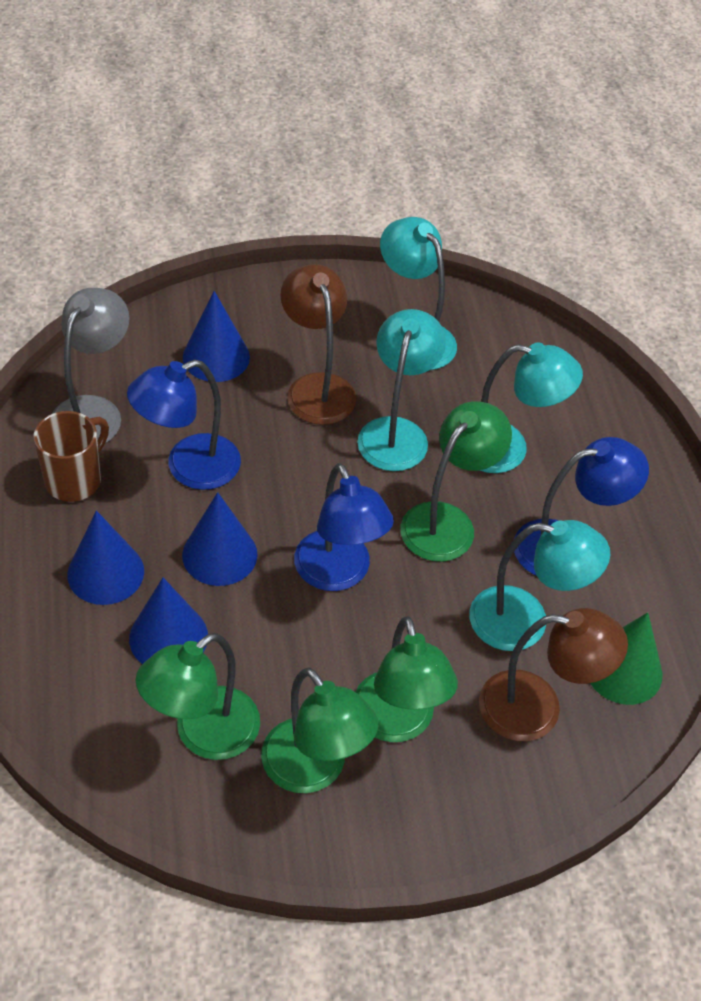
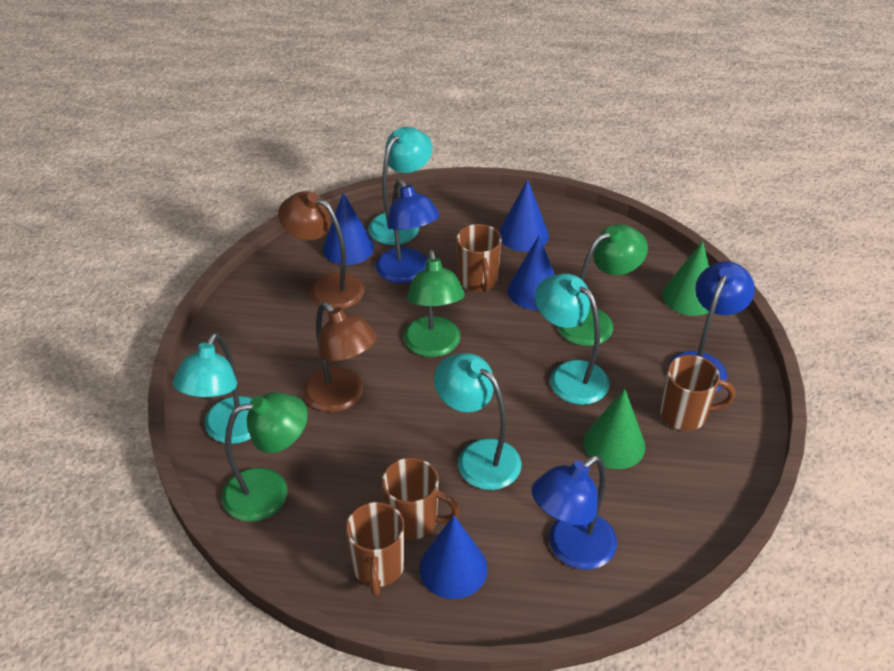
brown mug: [34,411,109,502] = 1 -> [346,502,405,596] [382,458,460,540] [456,224,502,292] [660,355,735,431] = 4
green cone: [590,612,663,705] = 1 -> [583,389,645,469] [662,241,709,316] = 2
green lamp: [136,633,260,760] [261,667,378,793] [355,616,458,742] [400,401,512,562] = 4 -> [222,392,308,522] [404,249,465,357] [557,224,648,346] = 3
grey lamp: [52,288,129,443] = 1 -> none = 0

